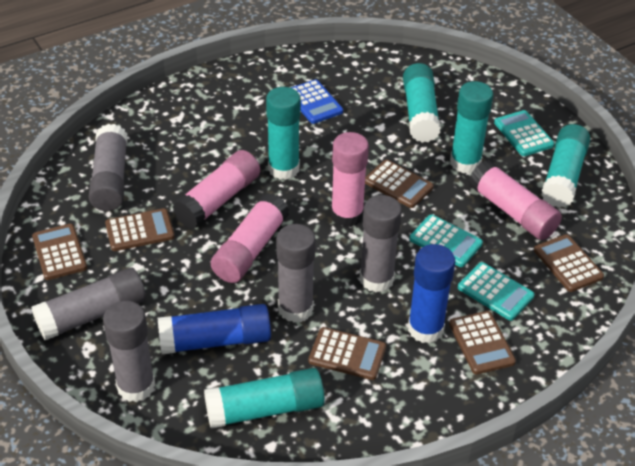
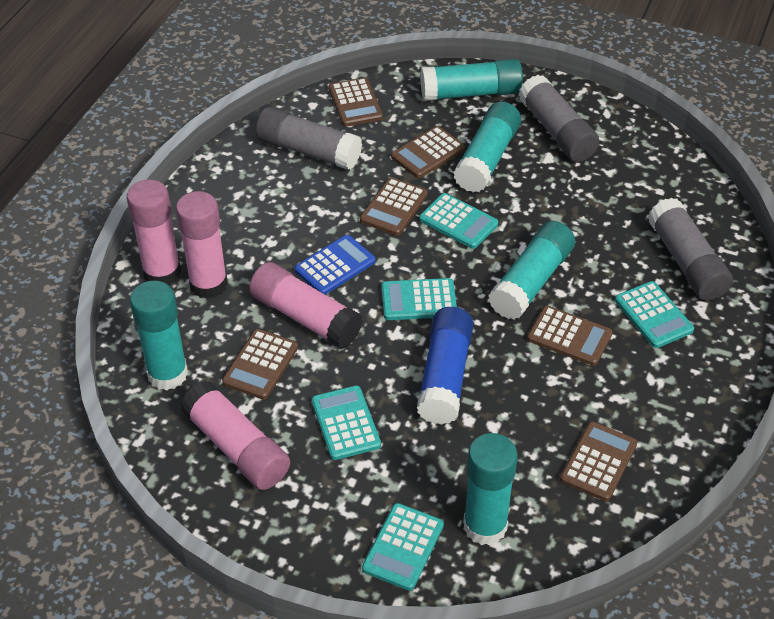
blue glue stick: [158,304,271,354] [408,244,456,343] = 2 -> [417,307,474,425] = 1
grey glue stick: [31,268,146,340] [89,124,128,211] [103,301,155,402] [276,224,316,323] [360,195,402,292] = 5 -> [256,107,362,170] [519,75,600,162] [648,198,733,301] = 3
turquoise calculator: [409,215,483,267] [458,262,535,321] [494,110,554,156] = 3 -> [312,385,381,460] [362,503,444,591] [382,278,457,320] [419,193,498,249] [615,281,694,348] = 5

